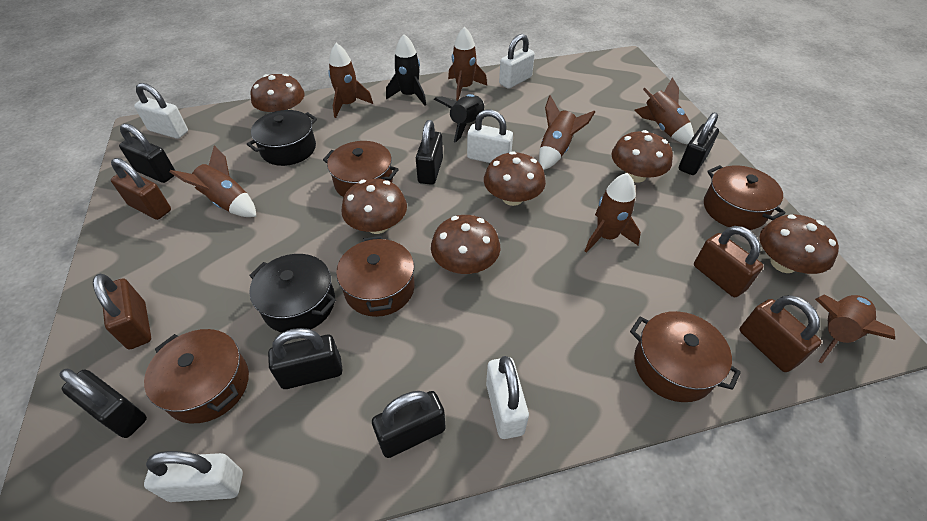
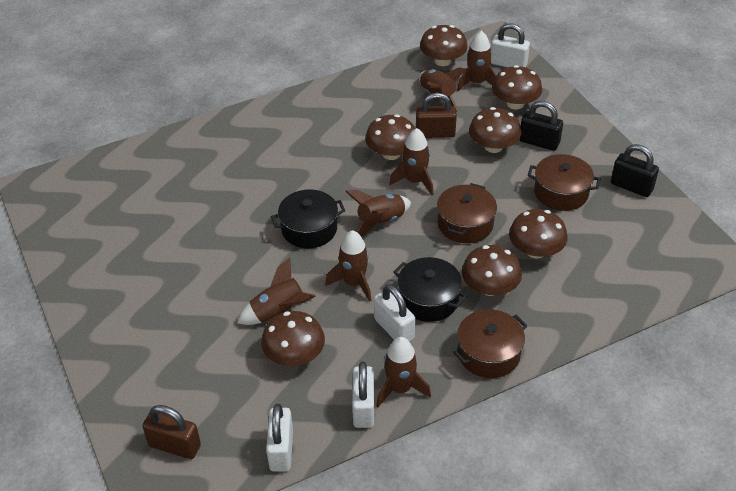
black padlock: [59,368,147,438] [119,123,175,183] [268,328,343,389] [372,391,446,458] [416,120,443,185] [679,112,719,175] = 6 -> [519,101,563,151] [611,144,659,197] = 2
black rocket: [386,34,426,106] [434,94,484,143] = 2 -> none = 0
brown mushroom: [250,74,305,112] [341,178,407,234] [431,215,500,274] [484,151,546,206] [612,130,673,183] [760,215,839,274] = 6 -> [261,311,325,366] [365,114,415,160] [420,25,468,66] [462,245,522,296] [469,107,522,153] [492,65,542,109] [509,209,568,259] = 7
brown padlock: [93,274,151,349] [111,158,171,220] [694,226,764,297] [739,295,821,372] = 4 -> [142,405,201,459] [416,93,457,138] = 2
brown pot: [144,329,249,423] [323,141,399,197] [336,236,415,317] [630,311,741,402] [704,165,786,230] = 5 -> [437,183,497,243] [453,309,528,378] [528,154,601,211] = 3
white padlock: [134,83,188,139] [144,451,243,502] [467,110,513,163] [486,356,529,439] [499,34,535,89] = 5 -> [266,404,293,472] [352,362,374,428] [374,284,415,342] [491,23,530,67] = 4

